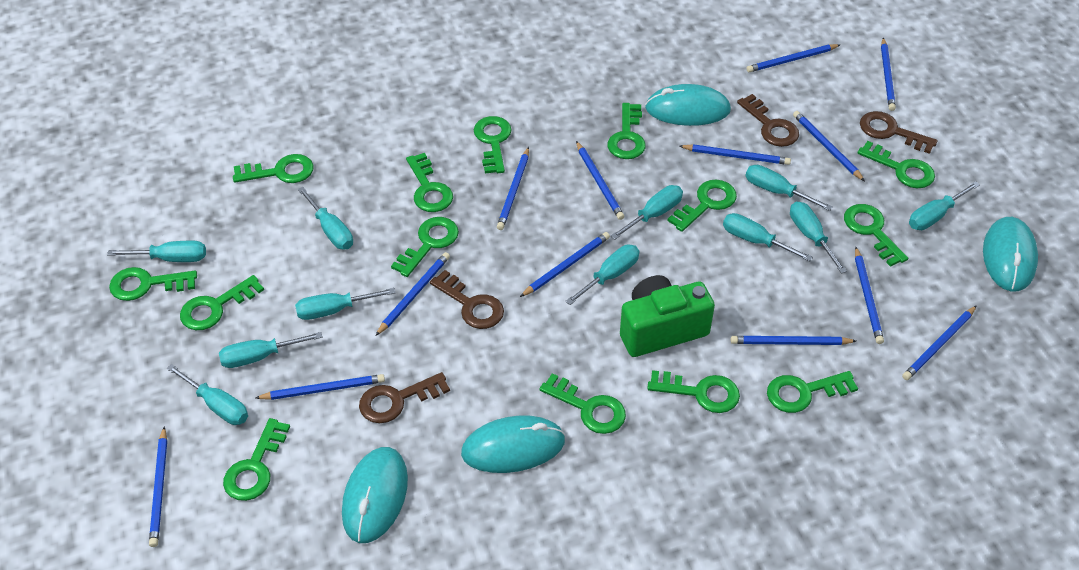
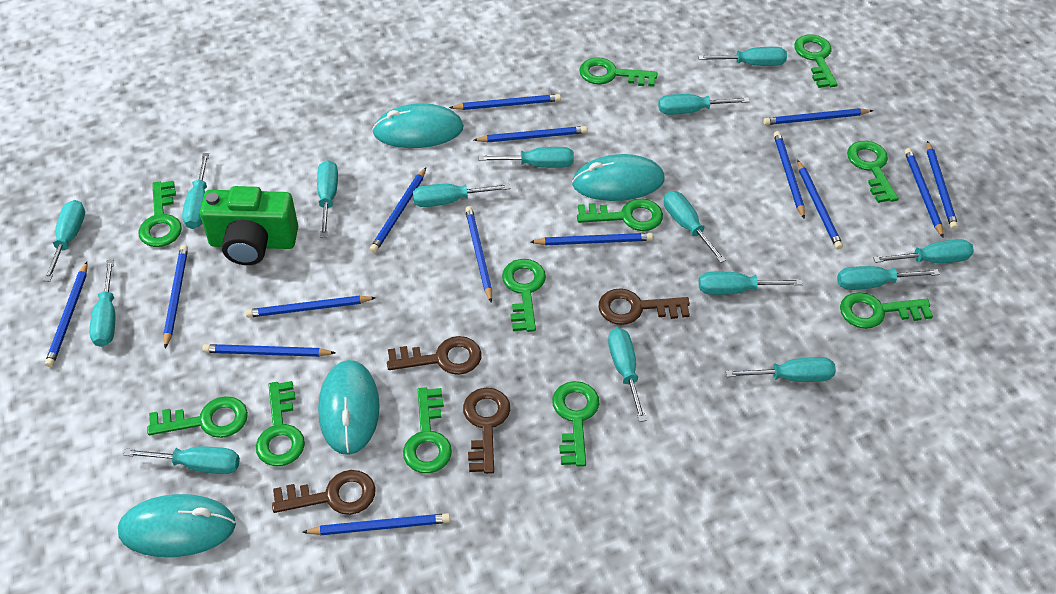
blue pencil: [149,426,167,547] [256,374,385,400] [376,252,450,336] [497,147,529,230] [520,232,610,297] [576,141,625,220] [680,144,791,165] [731,336,856,345] [747,44,840,72] [793,111,865,181] [855,247,884,344] [881,38,896,111] [902,305,977,380] = 13 -> [45,262,87,367] [163,245,188,349] [202,344,336,357] [245,296,376,318] [302,513,450,535] [370,167,426,253] [449,94,561,110] [465,206,492,303] [474,126,587,142] [530,233,653,245] [763,108,873,125] [774,131,805,219] [797,160,843,249] [905,148,944,237] [927,141,958,230] = 15
green key: [109,267,197,301] [180,275,264,330] [223,418,290,501] [233,154,314,183] [391,217,459,277] [406,153,453,212] [474,116,511,173] [539,373,626,434] [608,103,646,159] [647,370,740,413] [667,180,737,232] [767,371,858,413] [844,204,908,267] [858,141,935,188] = 14 -> [138,181,182,247] [147,396,248,438] [256,381,305,466] [403,387,452,473] [502,259,546,332] [552,381,599,467] [577,199,663,231] [579,57,657,87] [794,35,838,88] [840,292,933,329] [847,141,898,203] = 11
turquoise screwdriver: [107,241,206,262] [167,364,248,425] [219,332,323,368] [295,288,396,320] [298,187,353,250] [565,245,639,305] [611,185,683,240] [723,213,813,261] [746,165,833,211] [790,201,847,274] [909,181,980,230] = 11 -> [43,200,85,281] [89,260,115,347] [123,446,240,474] [182,153,209,229] [317,160,338,237] [413,184,510,207] [479,147,574,168] [608,328,646,422] [658,94,750,115] [664,191,726,263] [698,47,787,66] [699,272,803,295] [726,357,836,382] [837,266,940,290] [873,239,974,263] = 15

